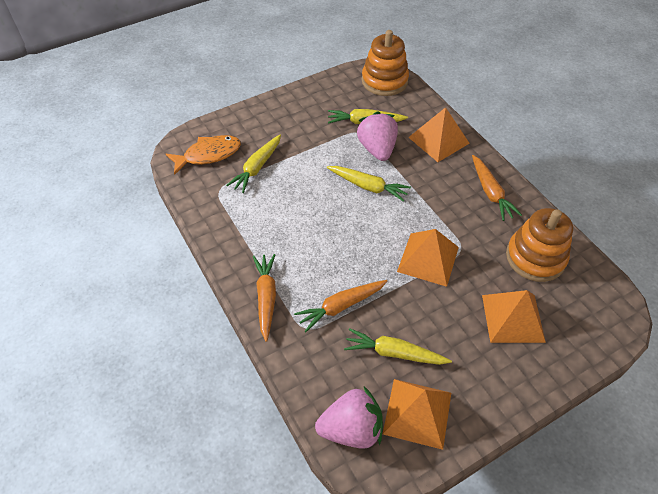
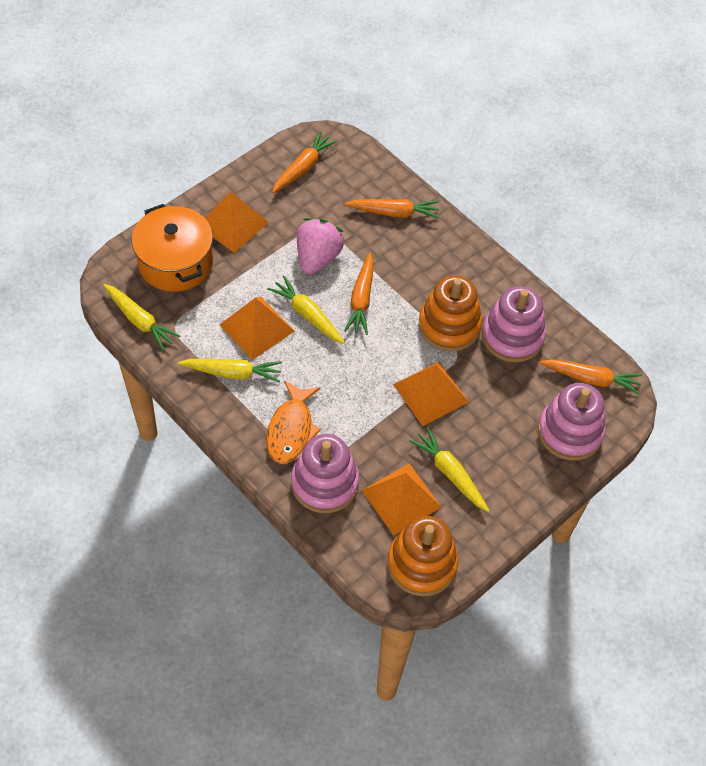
orange carrot: [253,254,276,342] [294,280,388,332] [472,155,522,221] = 3 -> [272,131,338,193] [344,199,439,219] [344,252,374,335] [539,359,643,395] = 4
orange pot: none = 0 -> [131,204,213,292] = 1
pink stacking toy: none = 0 -> [291,434,359,513] [482,286,546,362] [538,383,606,461] = 3
pink strawberry: [315,387,383,449] [357,111,398,161] = 2 -> [297,218,345,274] = 1

